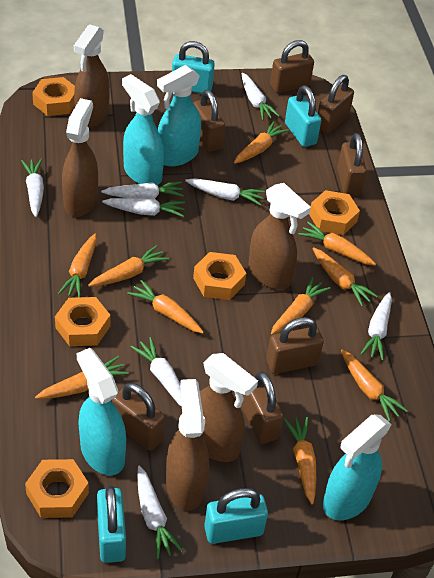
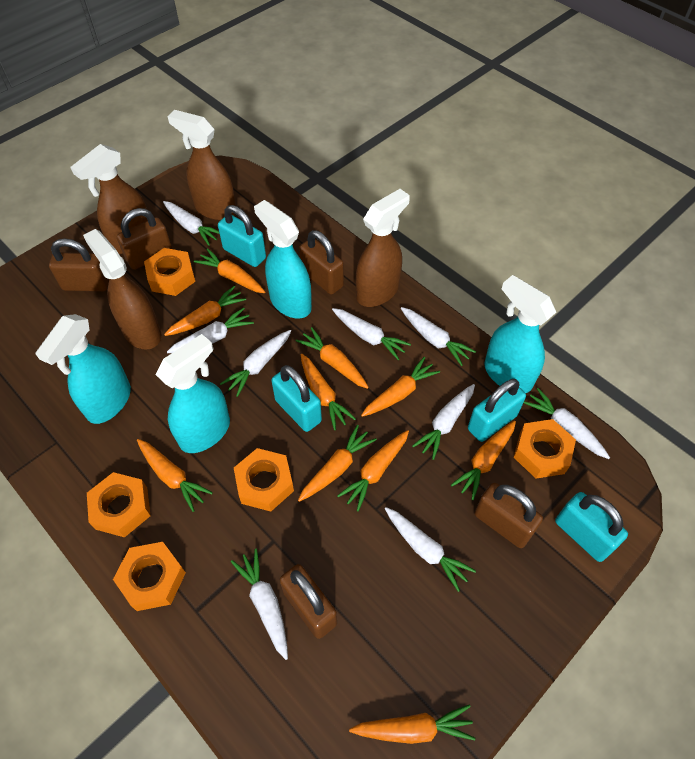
brown padlock: [112,383,165,451] [193,90,225,152] [241,372,284,444] [266,317,324,374] [270,40,314,93] [318,75,354,134] [337,133,367,196] = 7 -> [49,239,109,292] [117,208,172,270] [279,564,337,639] [299,230,344,295] [474,483,543,548] = 5
brown spray bottle: [62,98,98,217] [74,24,110,128] [166,379,209,511] [200,353,258,462] [248,183,311,290] = 5 -> [70,144,148,254] [83,229,161,350] [167,110,236,220] [356,189,410,307] = 4
white carrot: [21,159,44,217] [101,181,184,199] [102,198,185,217] [130,337,182,407] [137,466,183,559] [185,178,265,206] [242,73,280,120] [361,292,392,361] = 8 -> [163,201,219,246] [167,308,254,353] [220,330,291,397] [231,549,288,660] [332,308,411,360] [385,507,476,592] [401,307,476,366] [412,384,475,460] [524,388,610,459] = 9

